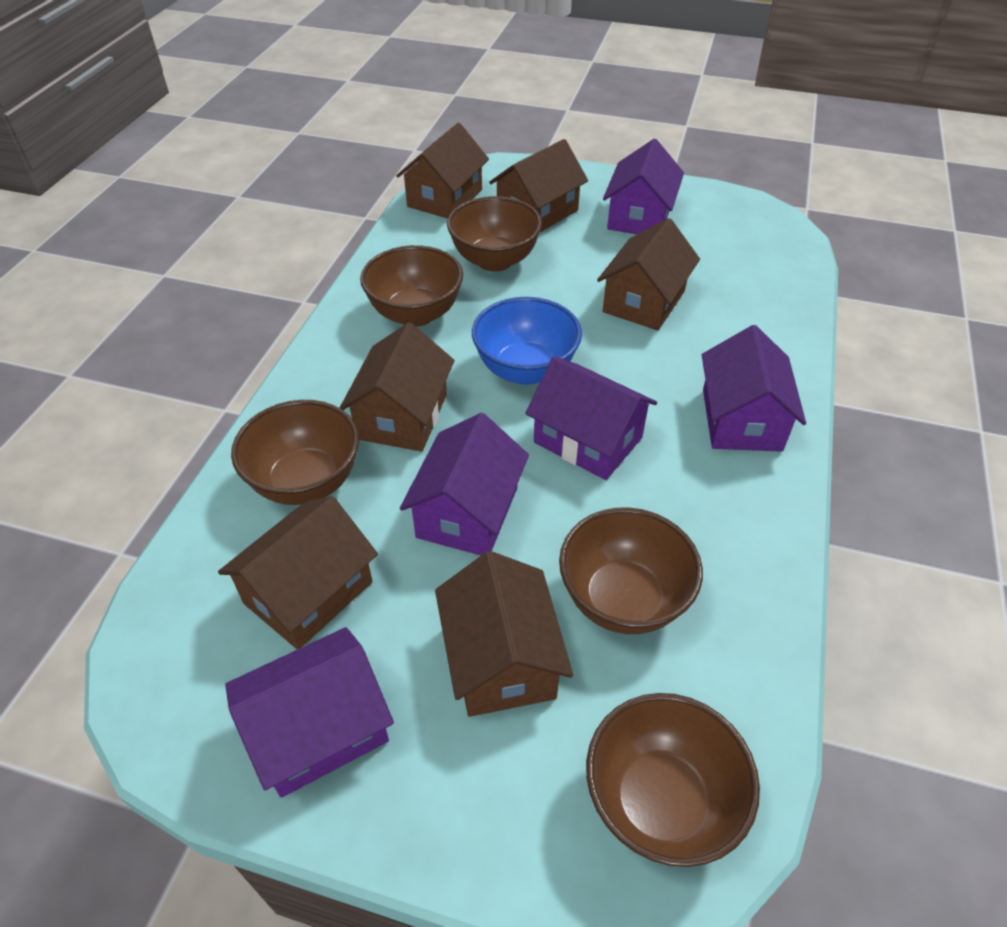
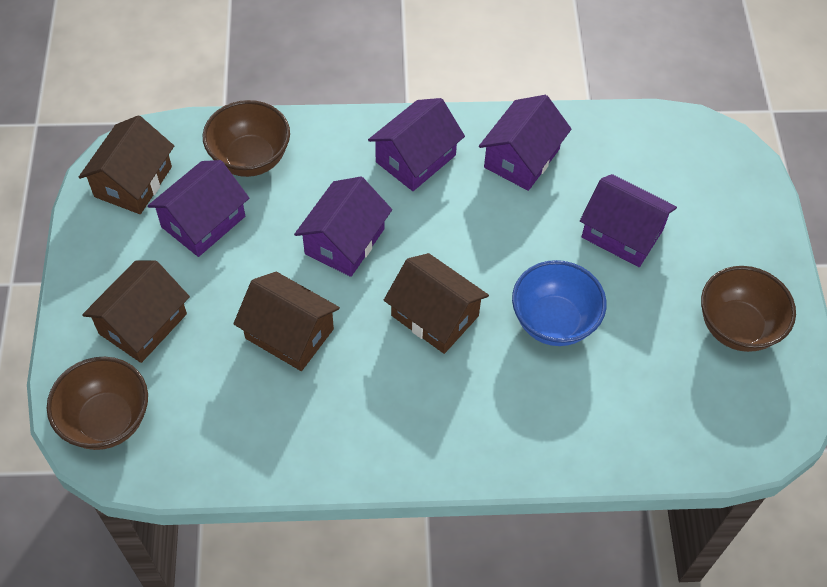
brown bowl: [231,400,359,505] [360,245,463,327] [447,196,542,272] [559,507,703,634] [586,693,760,867] = 5 -> [47,357,148,450] [203,100,290,177] [701,266,796,352] = 3
brown house: [218,496,378,649] [340,322,454,452] [396,123,489,219] [435,551,573,717] [489,139,588,232] [597,218,700,331] = 6 -> [79,115,174,214] [82,261,190,363] [233,272,340,371] [384,253,489,354] = 4

